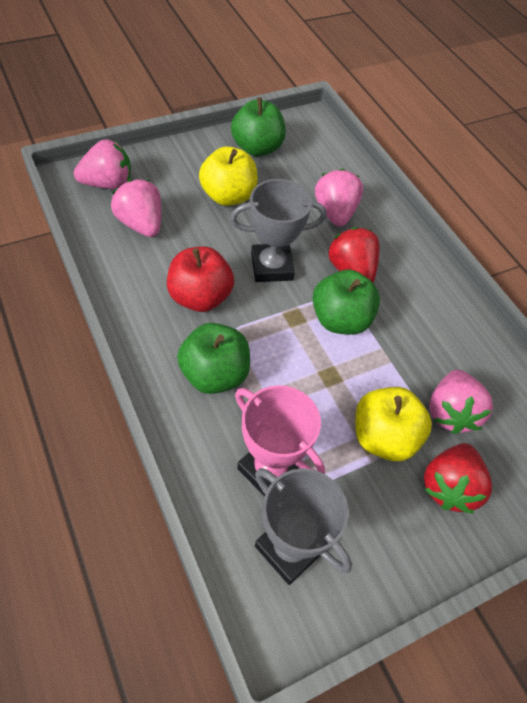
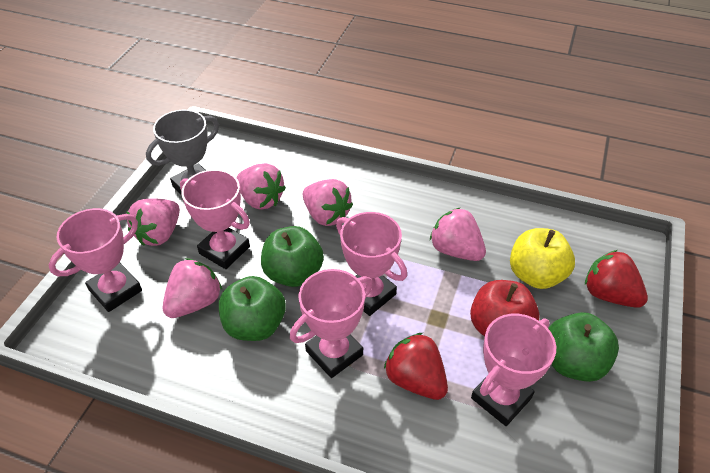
grey trophy: [230,179,326,282] [255,468,352,585] = 2 -> [146,110,219,194] = 1
pink strawberry: [74,139,131,189] [111,179,162,237] [315,169,363,227] [429,370,493,434] = 4 -> [126,198,180,246] [163,258,222,318] [236,163,286,210] [302,179,353,226] [430,207,486,261] = 5
pink trophy: [235,385,325,496] = 1 -> [49,208,142,312] [180,170,250,269] [290,269,373,378] [336,212,407,316] [471,314,556,426] = 5
yellow apple: [199,146,258,206] [355,387,432,461] = 2 -> [510,228,575,289] = 1

